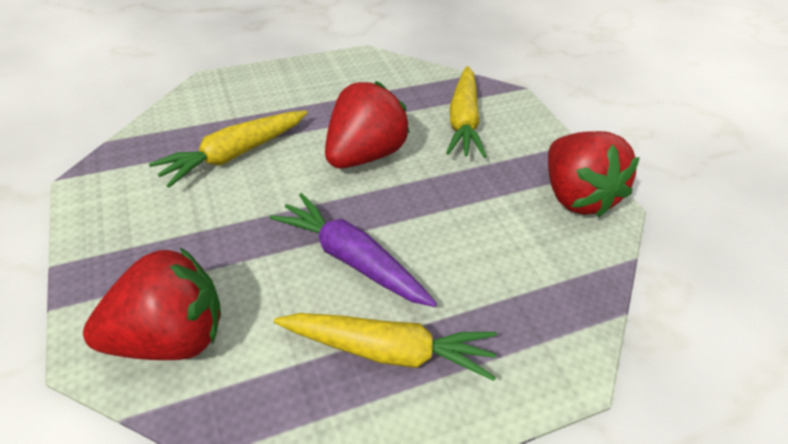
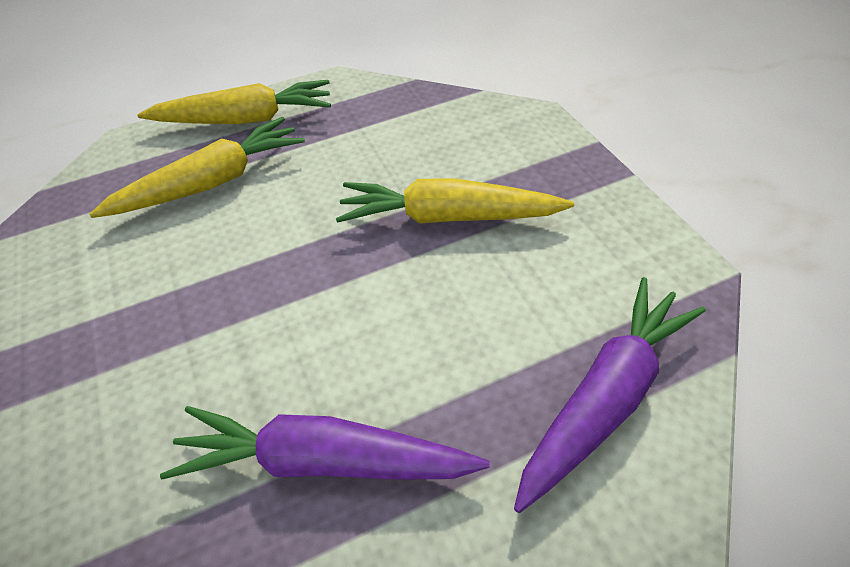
purple carrot: [270,193,437,307] = 1 -> [160,406,490,480] [514,277,706,513] = 2
red strawberry: [83,247,221,360] [325,81,410,168] [548,131,640,218] = 3 -> none = 0

